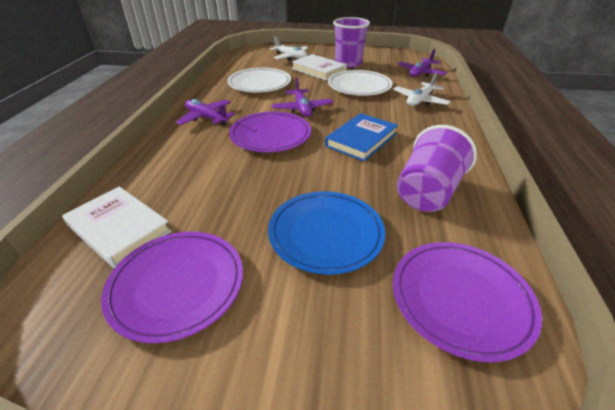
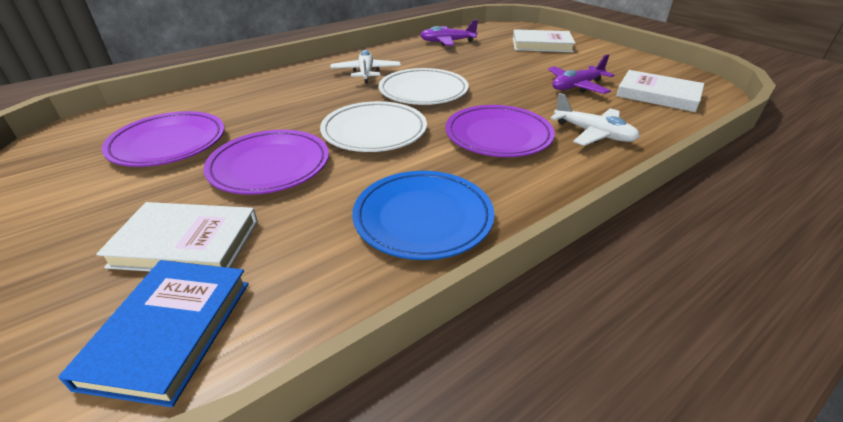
purple cup: [333,17,370,68] [397,125,477,212] = 2 -> none = 0
purple plane: [176,99,235,126] [272,77,333,117] [397,49,447,77] = 3 -> [420,20,478,46] [548,55,614,94] = 2
white book: [62,187,171,268] [292,54,347,80] = 2 -> [96,202,258,271] [513,29,575,52] [616,70,704,112] = 3

